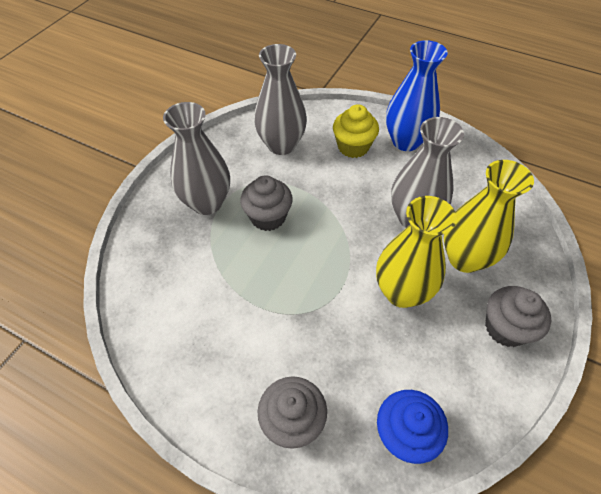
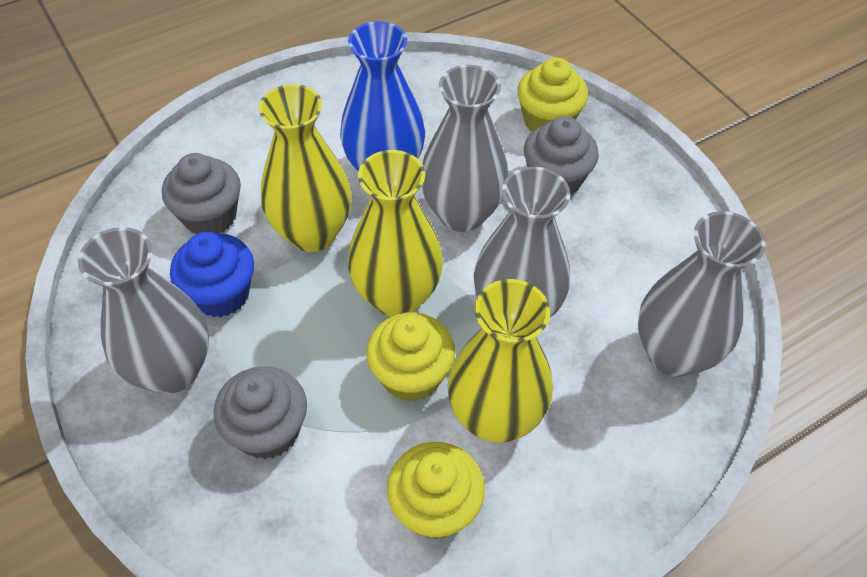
grey vase: [163,102,230,215] [254,44,307,155] [391,117,464,228] = 3 -> [78,227,209,394] [422,65,508,232] [474,167,570,318] [638,211,766,377] = 4
yellow cupcake: [333,104,379,158] = 1 -> [366,312,455,402] [387,442,485,539] [517,57,588,131] = 3
yellow vase: [376,196,457,308] [443,160,534,273] = 2 -> [259,84,351,252] [348,150,443,317] [447,279,553,443] = 3

